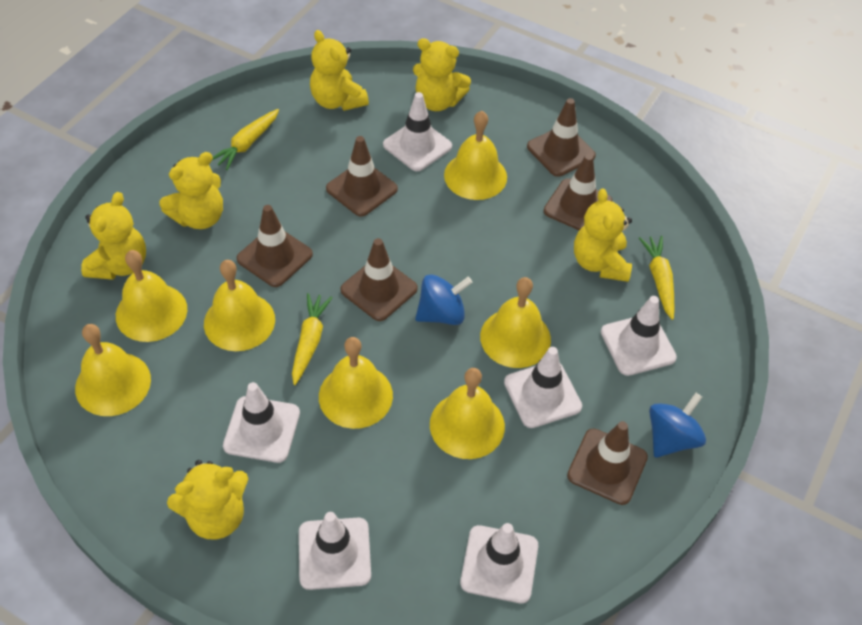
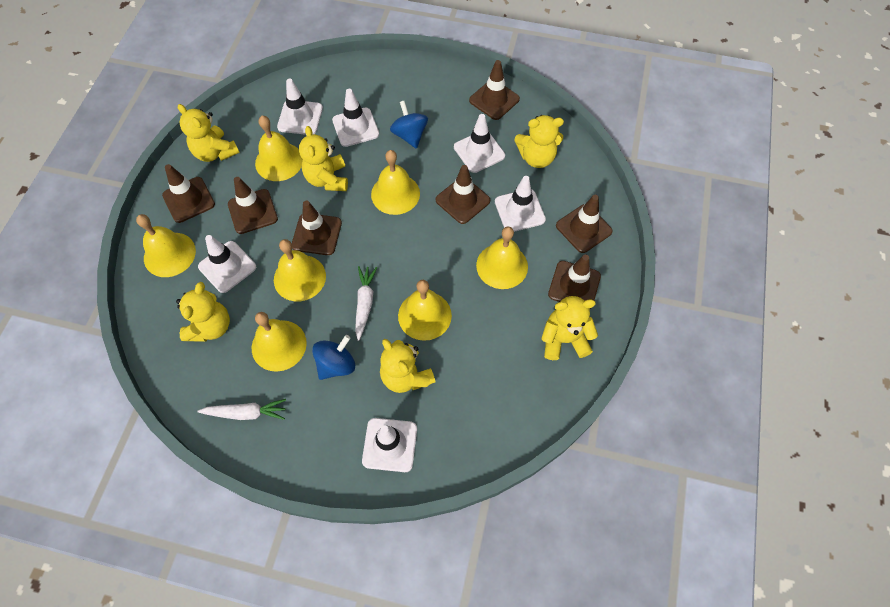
brown traffic cone: [237,205,313,287] [326,136,398,217] [340,238,418,321] [527,98,596,177] [544,154,612,230] [567,421,648,505] = 6 -> [162,164,215,223] [228,177,278,234] [292,201,342,255] [435,165,490,224] [469,60,520,120] [548,254,601,309] [556,195,612,253] = 7
white carrot: none = 0 -> [197,399,286,420] [355,266,377,341] = 2
yellow carrot: [212,109,279,170] [292,293,333,385] [639,236,674,320] = 3 -> none = 0

